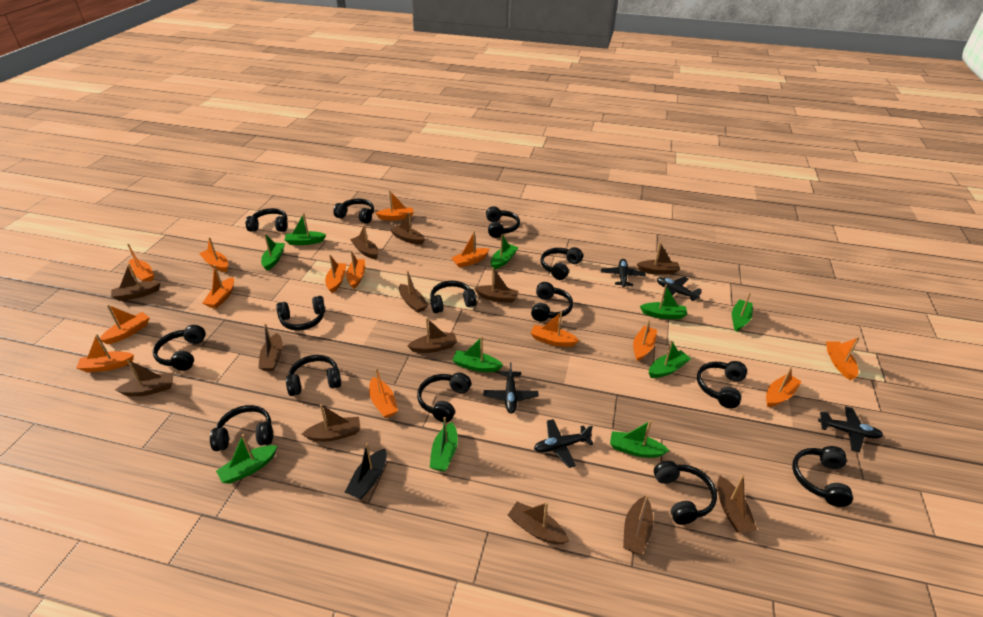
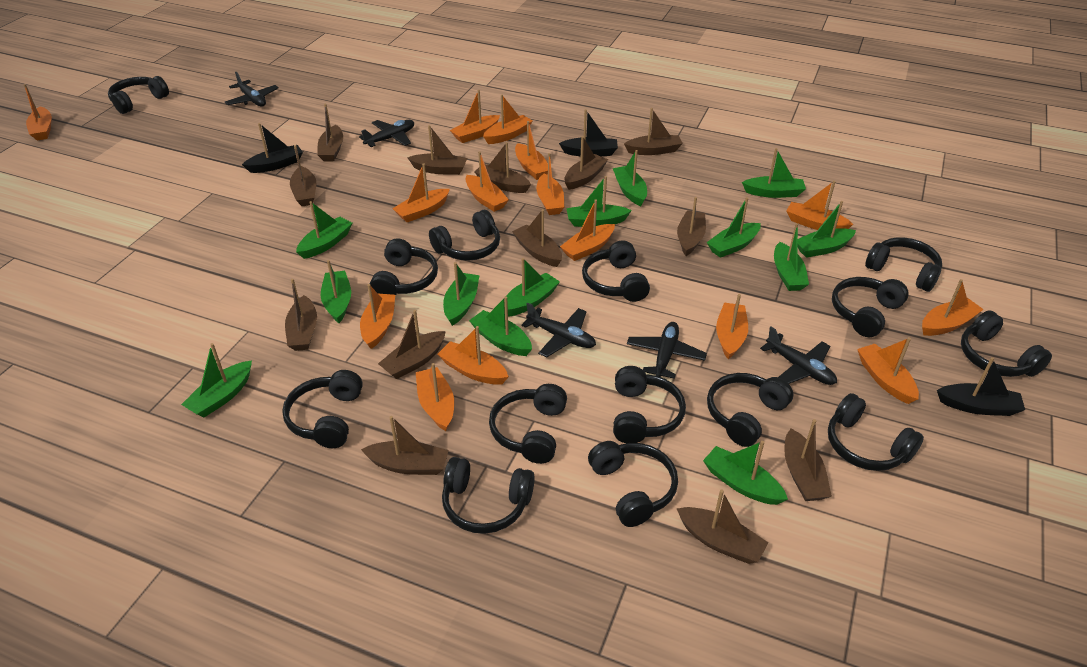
black boat: [345,443,387,499] = 1 -> [242,123,303,173] [559,109,618,157] [937,357,1025,416] = 3
green boat: [216,434,277,484] [261,233,285,271] [285,213,326,245] [430,417,458,472] [453,336,503,372] [490,234,518,270] [610,420,670,458] [640,285,687,319] [649,341,691,378] [732,292,753,332] = 10 -> [181,343,252,418] [296,201,352,259] [321,260,351,323] [443,262,480,326] [469,296,532,356] [506,258,560,317] [567,176,632,227] [613,150,647,206] [703,441,788,505] [706,197,761,258] [742,148,806,198] [774,223,809,291] [798,201,856,258] = 13
orange boat: [76,334,134,372] [100,305,150,344] [127,244,154,281] [199,237,228,272] [203,265,234,309] [325,255,346,293] [346,251,365,289] [369,368,398,418] [376,190,413,220] [451,231,489,268] [530,312,579,347] [633,320,657,361] [766,367,802,407] [826,337,859,380] = 14 -> [24,84,52,141] [360,284,395,349] [392,163,450,222] [416,363,454,431] [437,326,509,385] [450,90,500,143] [465,152,509,212] [483,95,532,144] [515,121,548,180] [536,153,564,215] [560,199,615,261] [716,294,748,359] [786,181,853,230] [857,337,919,404] [922,279,984,336] = 15

